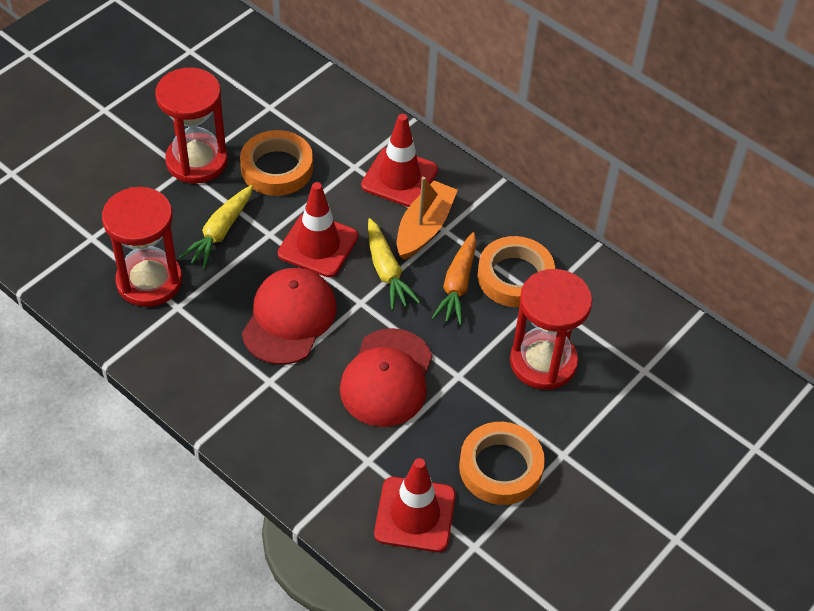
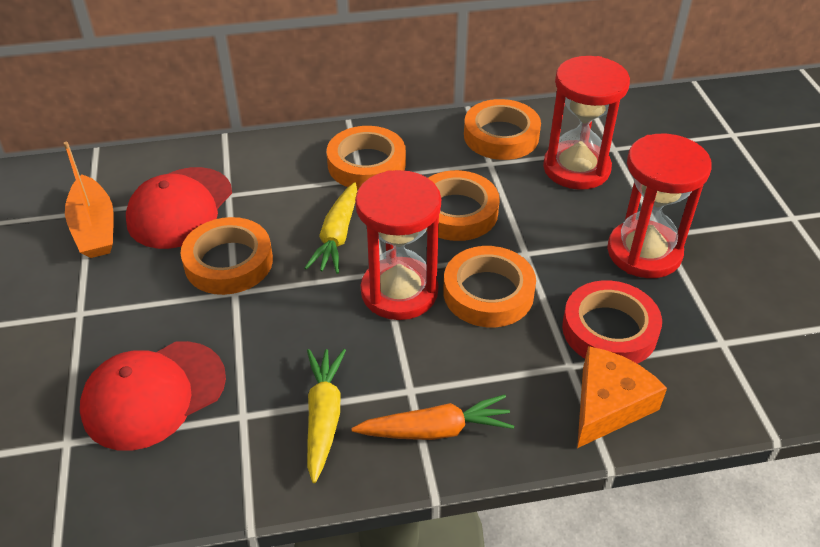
orange cheese: none = 0 -> [577,346,667,448] = 1
orange tape: [240,130,313,196] [459,422,545,505] [477,236,555,308] = 3 -> [181,217,273,295] [327,126,406,189] [426,170,500,241] [443,246,536,327] [464,99,541,160] = 5
red tape: none = 0 -> [562,280,662,364] = 1
red traffic cone: [278,182,358,277] [361,114,438,207] [374,458,456,552] = 3 -> none = 0

